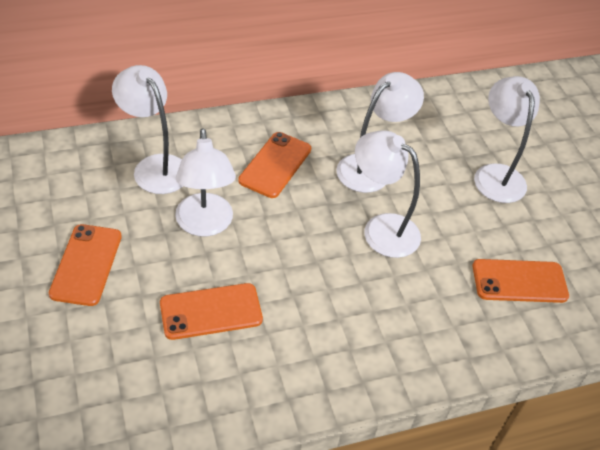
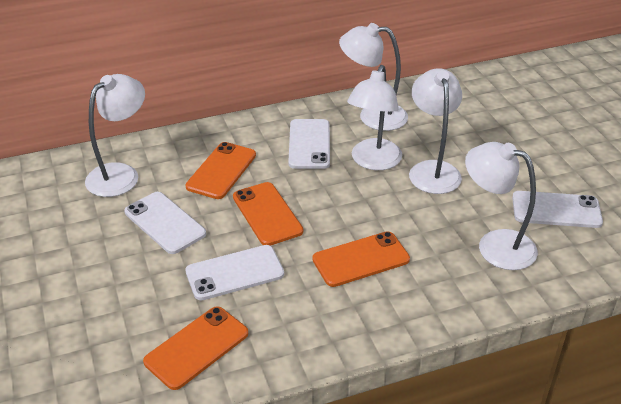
white phone: none = 0 -> [124,192,206,254] [185,245,284,300] [288,119,330,169] [512,191,603,228] = 4

